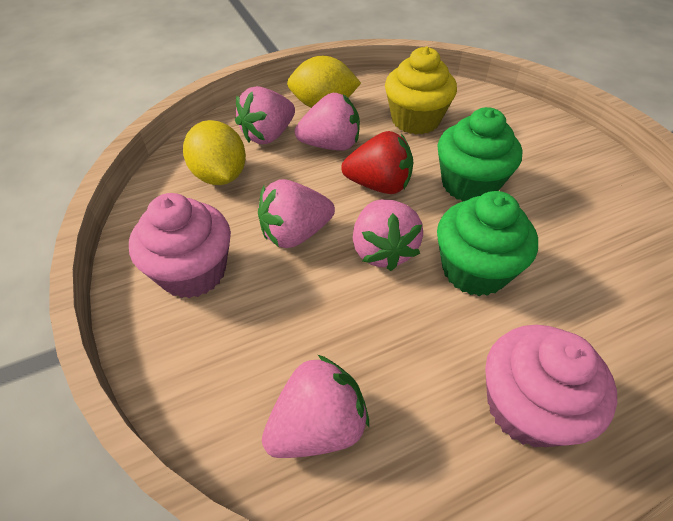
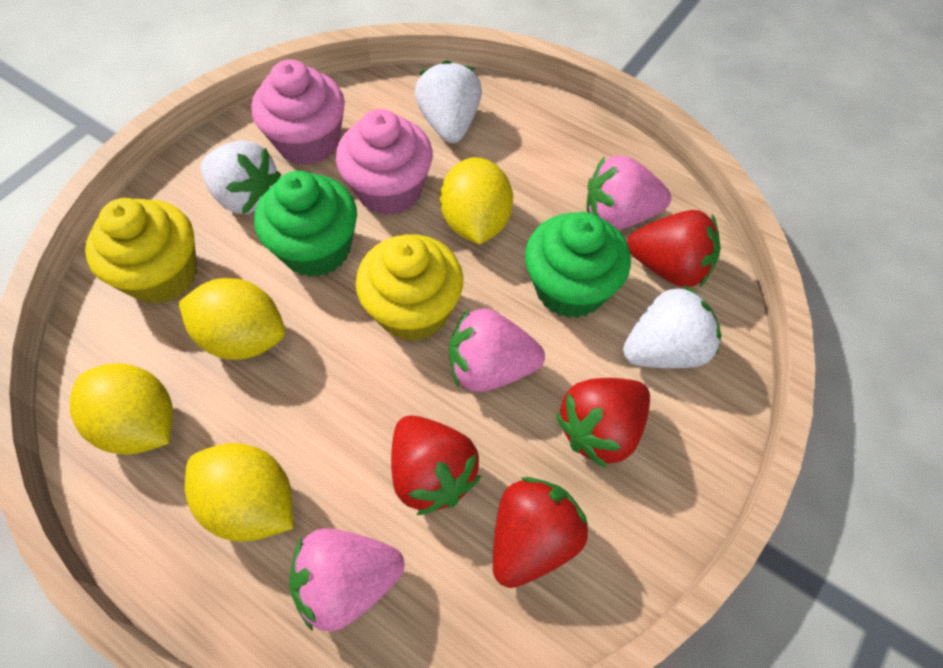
pink strawberry: [235,86,295,144] [258,179,335,248] [262,355,369,458] [295,93,360,151] [353,199,423,271] = 5 -> [289,528,405,631] [449,308,545,392] [586,155,671,230] = 3
red strawberry: [341,131,414,194] = 1 -> [391,416,481,515] [493,477,588,588] [556,378,650,468] [627,210,720,287] = 4
white strawberry: none = 0 -> [200,140,281,214] [415,60,482,143] [623,284,722,368] = 3
yellow cupcake: [385,47,457,135] = 1 -> [85,198,197,304] [356,234,463,341] = 2
yellow lemon: [183,120,246,185] [287,56,361,108] = 2 -> [70,363,173,455] [178,278,285,360] [185,443,293,542] [440,157,513,244] = 4

